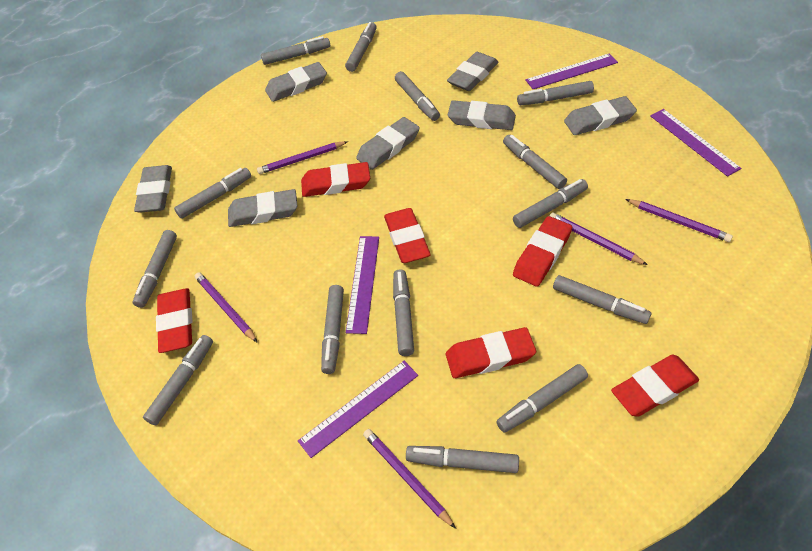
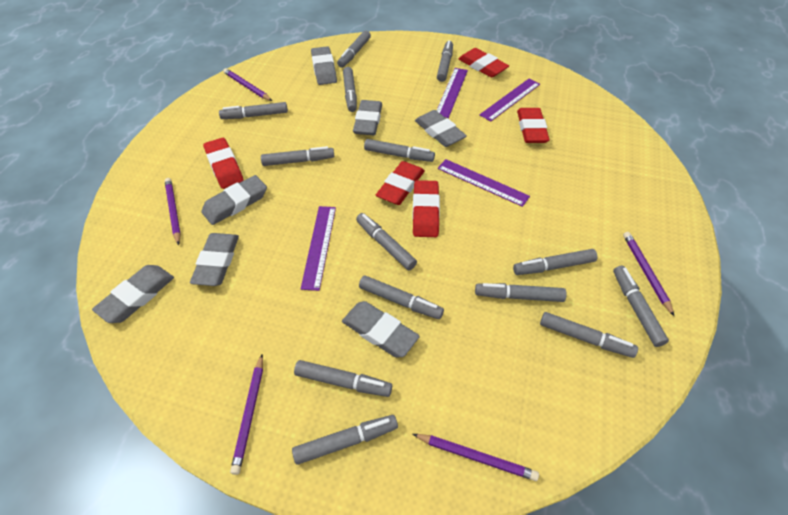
red eraser: [156,288,192,353] [301,162,370,197] [384,208,431,263] [446,327,536,378] [513,216,572,287] [611,354,699,417] = 6 -> [203,138,244,189] [376,161,425,205] [412,180,440,237] [459,48,509,77] [517,108,550,143] = 5

